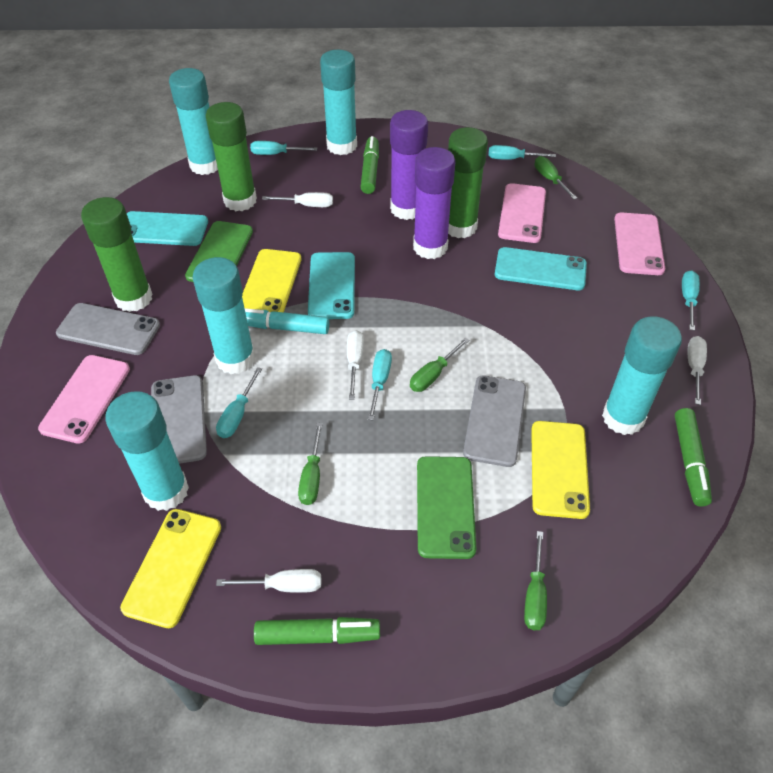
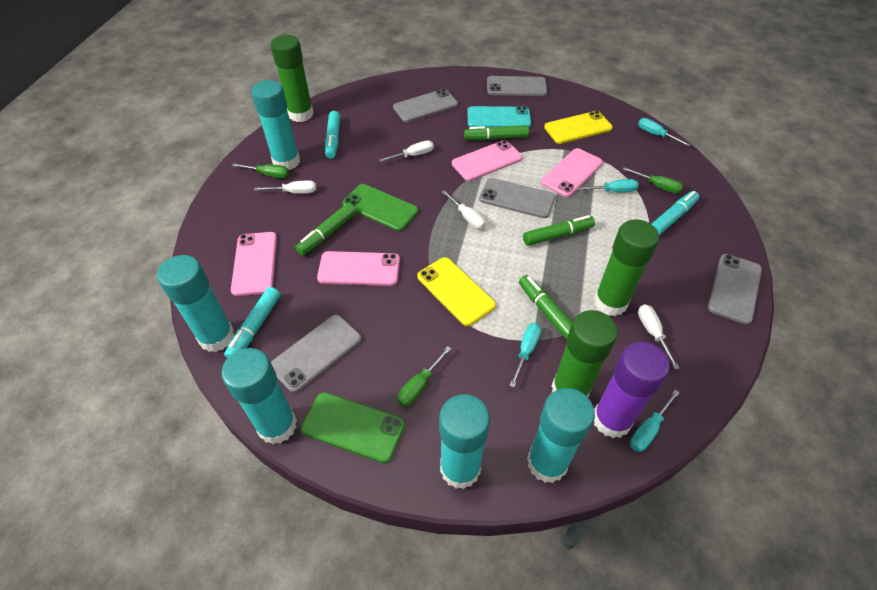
green marker: [254,617,380,645] [361,136,379,194] [675,408,712,506] = 3 -> [295,203,356,255] [464,125,529,140] [519,275,572,340] [523,215,595,246] = 4
green screwdriver: [298,423,323,505] [410,337,469,392] [524,531,547,630] [535,156,577,199] = 4 -> [232,163,289,178] [397,346,451,406] [622,167,683,193] = 3
grey phone: [56,303,160,355] [151,375,207,464] [463,375,526,467] = 3 -> [271,315,362,393] [393,89,458,122] [479,178,555,218] [487,76,547,96] [708,254,762,325] = 5
pink phone: [38,355,130,444] [498,183,546,243] [614,213,665,275] = 3 -> [231,232,277,296] [317,251,400,286] [452,140,523,181] [541,148,603,197] = 4
purple glue stick: [390,110,428,220] [413,147,455,259] = 2 -> [594,342,670,438] = 1
turquoise marker: [245,308,329,334] = 1 -> [224,287,280,358] [325,111,340,159] [651,191,699,235] = 3
turquoise phone: [127,211,208,246] [308,252,355,319] [495,247,587,290] = 3 -> [467,106,531,128] = 1
turquoise screwdriver: [216,367,262,438] [250,141,317,155] [368,349,392,420] [488,145,556,160] [682,270,700,331] = 5 -> [509,323,541,388] [577,179,638,192] [630,389,680,452] [638,118,691,147] = 4
yellow phone: [120,509,221,628] [242,249,301,312] [531,421,590,519] = 3 -> [417,257,496,326] [544,111,613,144] = 2

